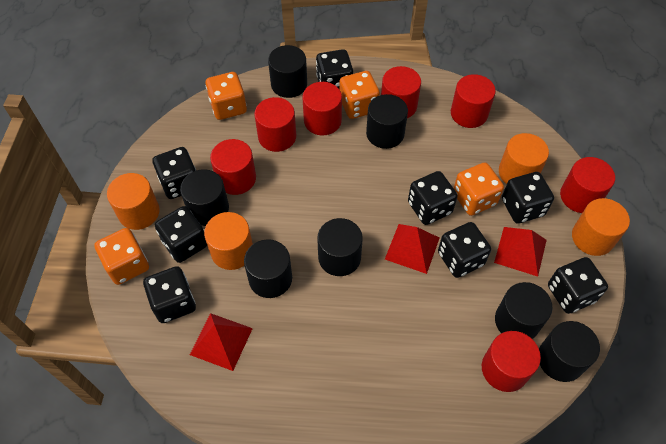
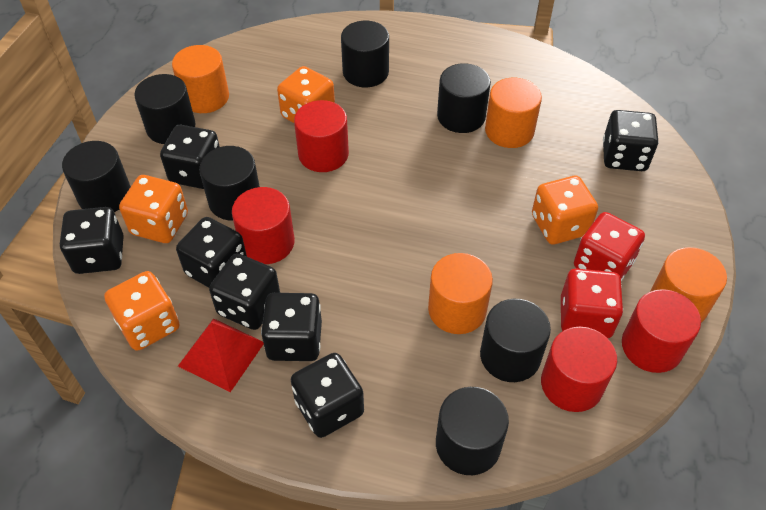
black dice: [143,266,196,323] [152,147,196,199] [155,206,207,263] [316,49,353,88] [408,171,458,225] [438,222,491,278] [502,172,554,224] [548,257,608,314] = 8 -> [60,207,124,274] [160,125,220,189] [176,217,247,288] [209,253,280,330] [261,293,322,361] [291,353,364,438] [603,110,658,171] = 7
red cylinder: [210,139,256,195] [254,97,296,152] [302,82,342,135] [381,66,421,118] [451,74,496,128] [482,331,541,392] [560,157,615,213] = 7 -> [232,187,295,264] [294,100,349,172] [541,327,617,412] [622,289,701,373] = 4
red dice: none = 0 -> [561,268,623,338] [574,212,645,281] = 2
red pyramid: [190,313,253,371] [385,224,440,274] [494,227,547,277] = 3 -> [178,318,264,392] = 1

